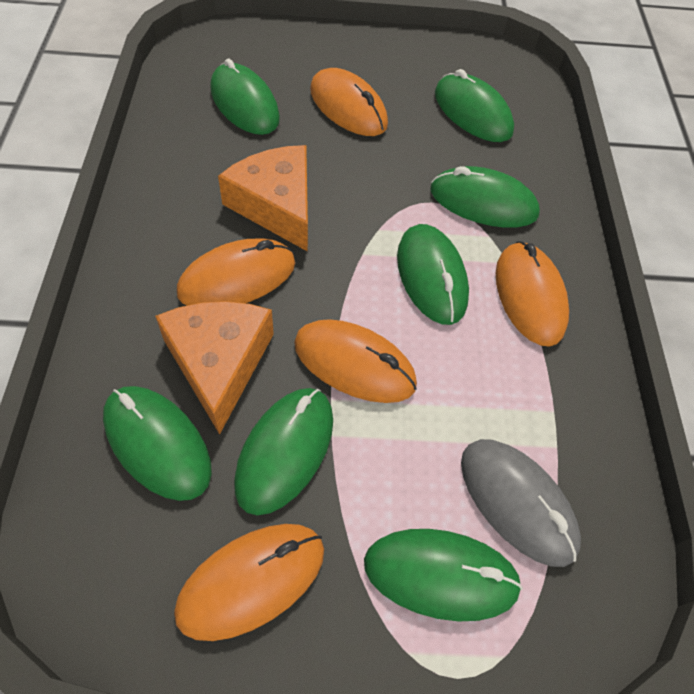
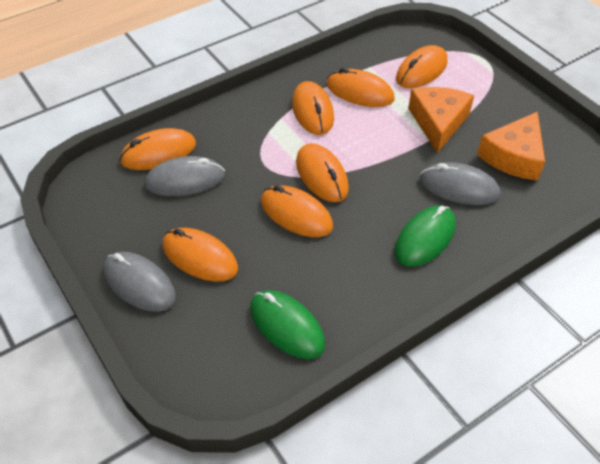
green mouse: [103,386,212,501] [210,58,280,135] [234,388,333,515] [364,529,523,621] [397,224,469,325] [431,166,540,228] [435,69,514,142] = 7 -> [250,290,325,359] [395,206,456,267] = 2
grey mouse: [461,439,581,567] = 1 -> [103,252,176,312] [144,156,225,196] [420,162,500,205] = 3
orange mouse: [174,524,324,641] [177,239,295,305] [294,319,417,403] [310,68,388,136] [496,241,569,347] = 5 -> [119,128,196,170] [163,228,238,282] [261,185,333,237] [292,81,334,135] [296,143,349,202] [327,68,395,107] [396,45,448,88] = 7

